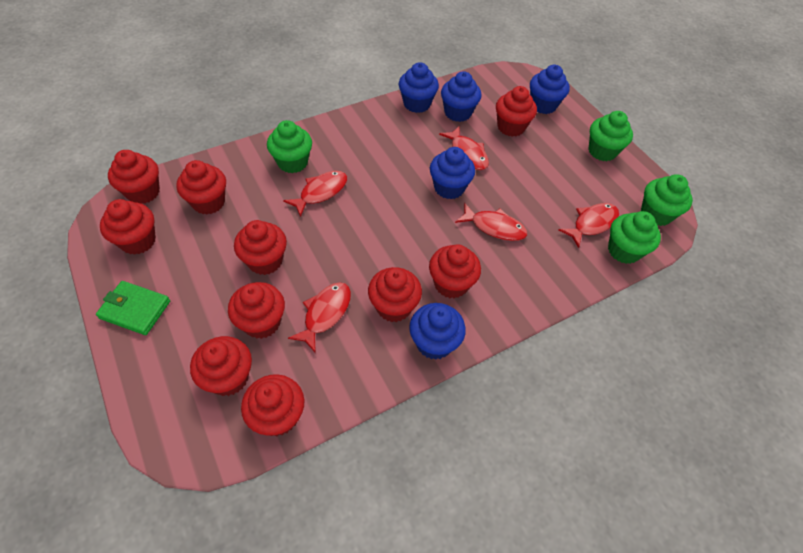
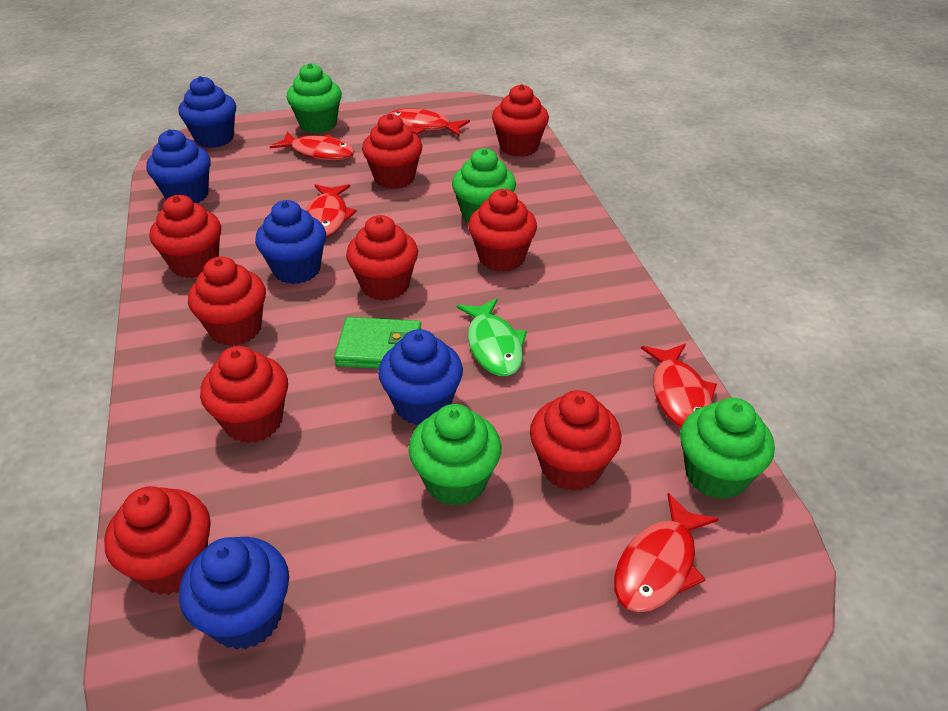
green fish: none = 0 -> [456,298,527,376] = 1
red cupcake: [100,199,156,255] [108,150,160,204] [176,160,226,215] [190,336,252,396] [228,282,285,339] [234,220,287,275] [241,374,304,436] [368,267,422,322] [429,244,481,298] [496,86,537,137] = 10 -> [104,486,211,595] [150,195,221,278] [188,256,266,346] [200,346,288,443] [346,215,418,301] [362,113,422,189] [468,189,537,272] [492,84,549,157] [530,390,621,491] = 9

